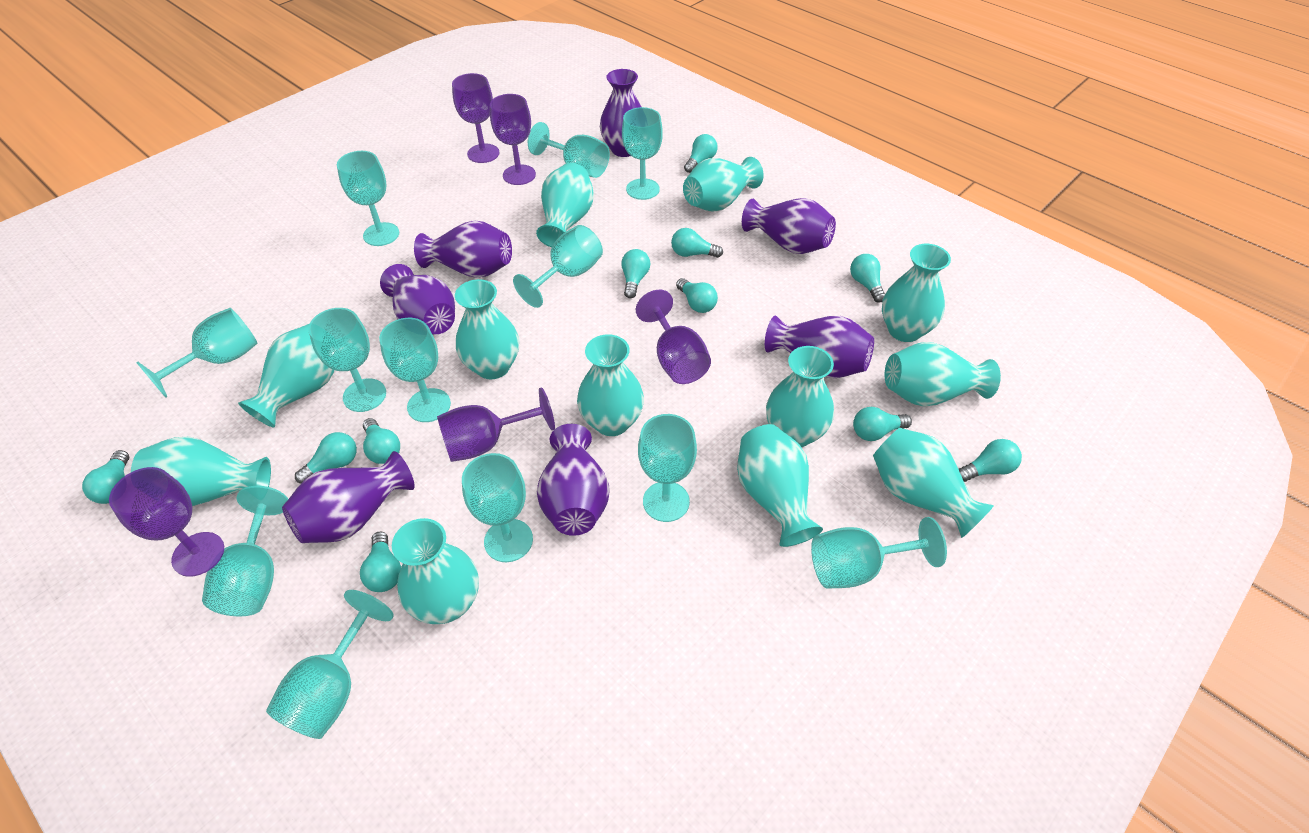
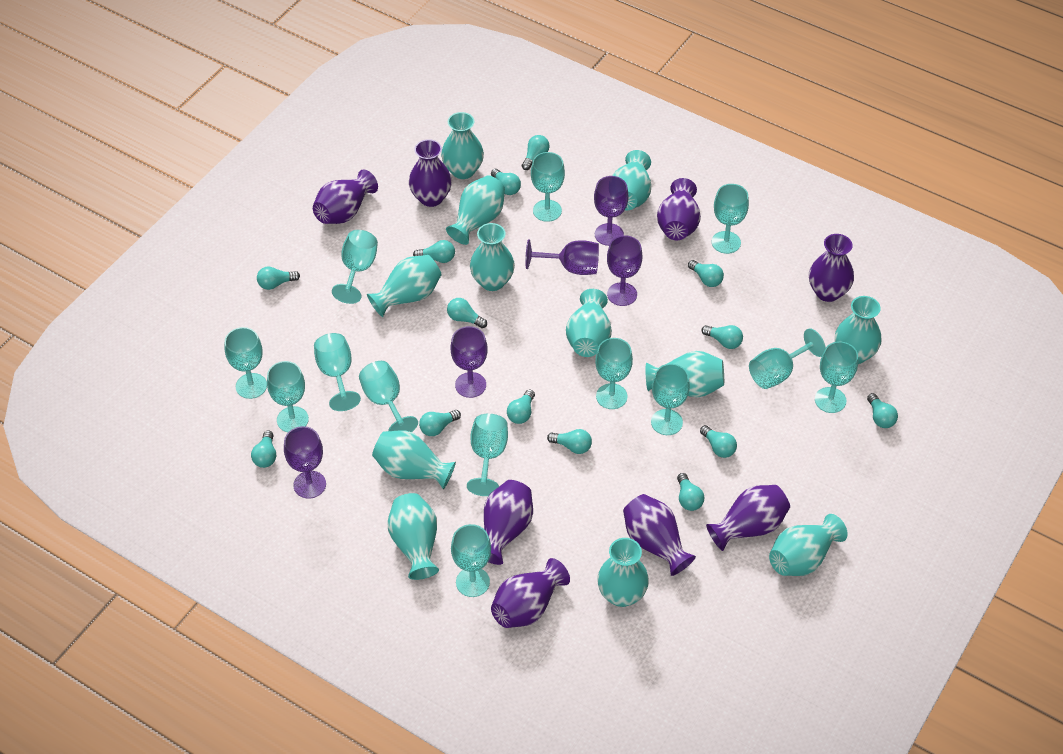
purple vase: [282,451,415,543] [380,264,455,335] [414,220,512,278] [537,424,610,536] [600,69,642,157] [742,198,836,254] [765,316,874,378] = 7 -> [313,170,378,224] [409,139,452,207] [484,480,533,565] [491,558,570,628] [623,494,696,576] [657,178,701,240] [706,485,790,551] [809,234,854,302] = 8
turquoise goblet: [136,308,258,398] [202,486,288,617] [266,590,394,739] [308,308,386,412] [337,151,399,246] [379,318,451,422] [462,453,533,562] [513,225,603,308] [528,122,610,178] [622,107,663,200] [638,414,697,522] [811,517,947,589] = 12 -> [225,327,267,399] [267,361,309,432] [314,333,361,411] [332,230,378,304] [359,361,418,432] [451,524,491,597] [467,413,508,496] [531,152,565,222] [595,338,633,409] [651,364,690,435] [712,184,749,254] [749,328,826,389] [815,341,858,413] = 13
turquoise light bulb: [82,450,129,504] [295,432,357,483] [360,531,401,592] [363,418,400,464] [621,249,650,298] [671,228,723,258] [676,278,718,313] [684,134,718,173] [850,254,885,303] [853,407,912,441] [959,439,1022,482] = 11 -> [251,430,276,468] [257,266,300,290] [413,240,455,263] [419,410,461,436] [447,298,487,328] [491,169,521,195] [507,389,535,424] [522,135,549,170] [547,429,592,454] [677,473,704,511] [688,260,724,287] [700,425,737,458] [701,325,743,349] [867,393,898,428] = 14

